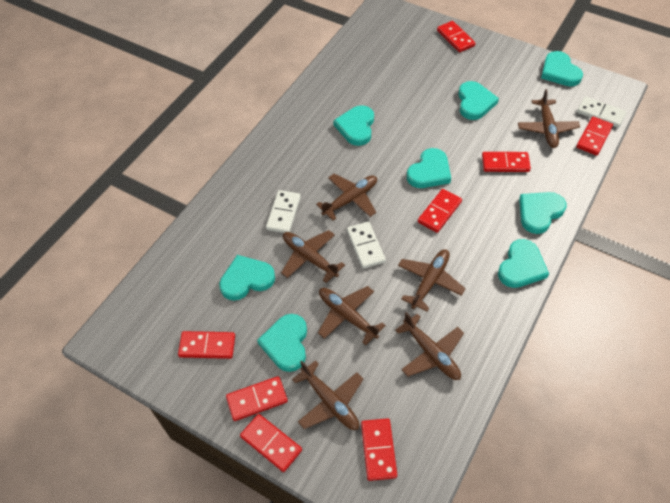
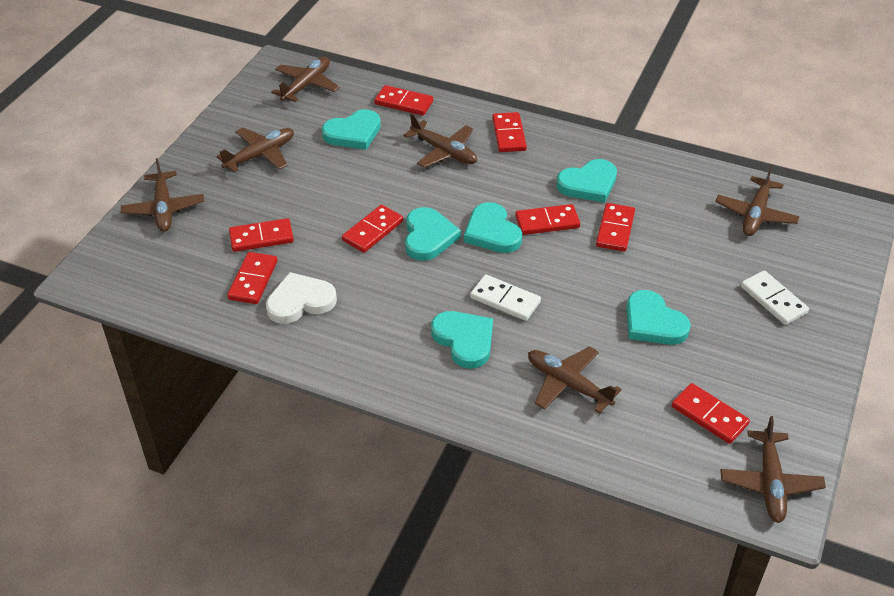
turquoise heart: [219,255,275,301] [257,314,307,372] [333,105,374,146] [407,148,451,188] [458,81,499,120] [498,239,549,288] [519,192,566,234] [541,51,583,86] = 8 -> [322,109,381,150] [405,207,461,261] [431,311,493,369] [464,202,522,253] [556,159,617,203] [626,290,691,345] = 6
white domino: [266,190,301,233] [347,222,386,269] [577,96,627,128] = 3 -> [470,275,541,321] [741,270,809,325] = 2
white heart: none = 0 -> [266,272,337,324] = 1

